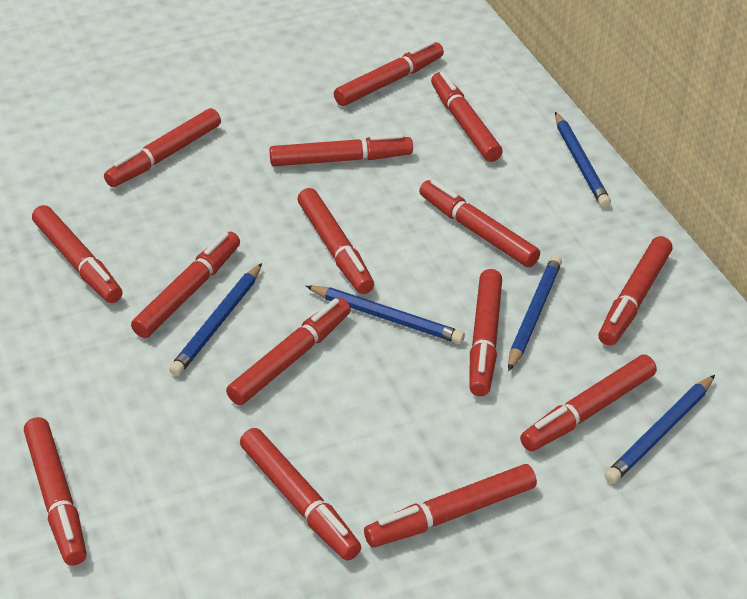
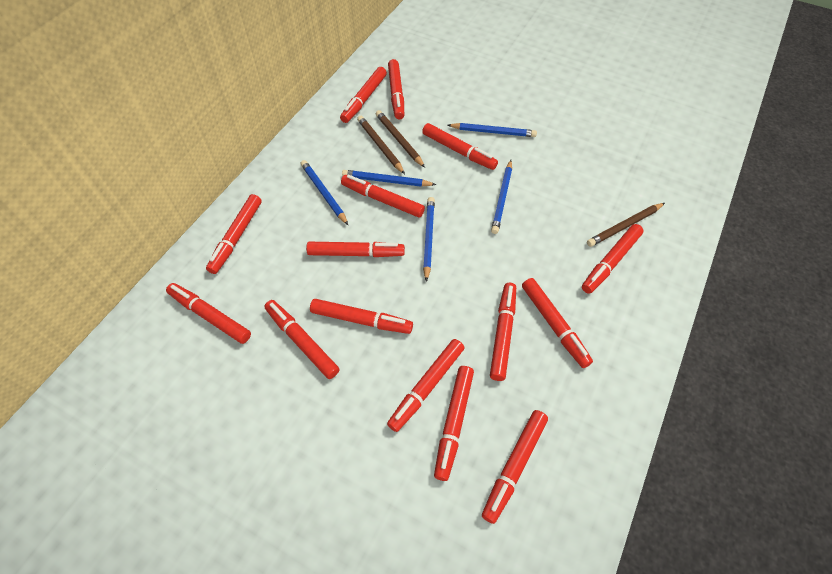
brown pencil: none = 0 -> [357,116,405,174] [376,110,425,168] [587,203,665,247] = 3

